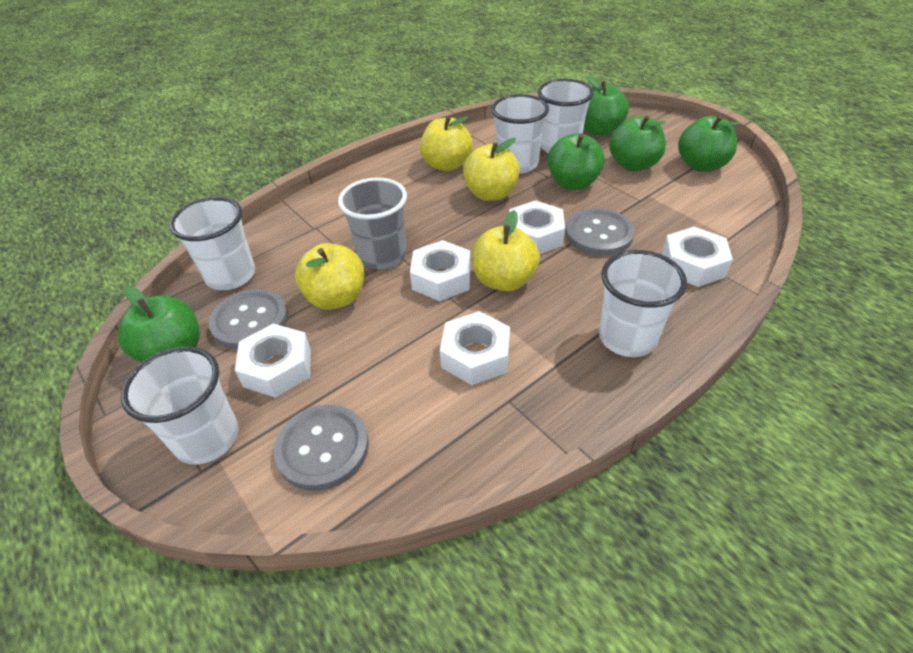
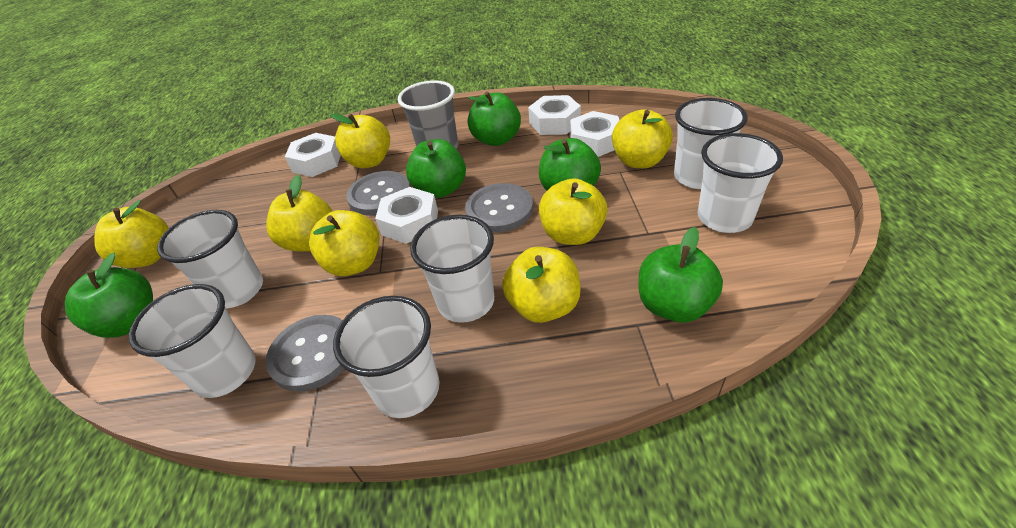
white cup: [121,346,239,465] [169,197,255,290] [491,94,549,174] [538,79,594,153] [599,250,687,357] = 5 -> [128,284,256,398] [157,210,263,308] [333,296,439,418] [410,215,494,323] [674,98,748,189] [697,133,783,233] = 6
white nut: [235,324,311,398] [410,240,471,301] [440,311,510,385] [509,200,565,254] [662,227,733,287] = 5 -> [285,133,341,177] [375,187,438,244] [528,95,581,135] [570,111,619,157] = 4
yellow apple: [295,243,364,310] [420,116,473,171] [463,138,520,201] [473,210,540,291] = 4 -> [94,200,169,268] [266,175,333,252] [309,210,379,276] [331,114,390,168] [502,247,581,323] [539,178,608,245] [612,109,673,168] = 7

